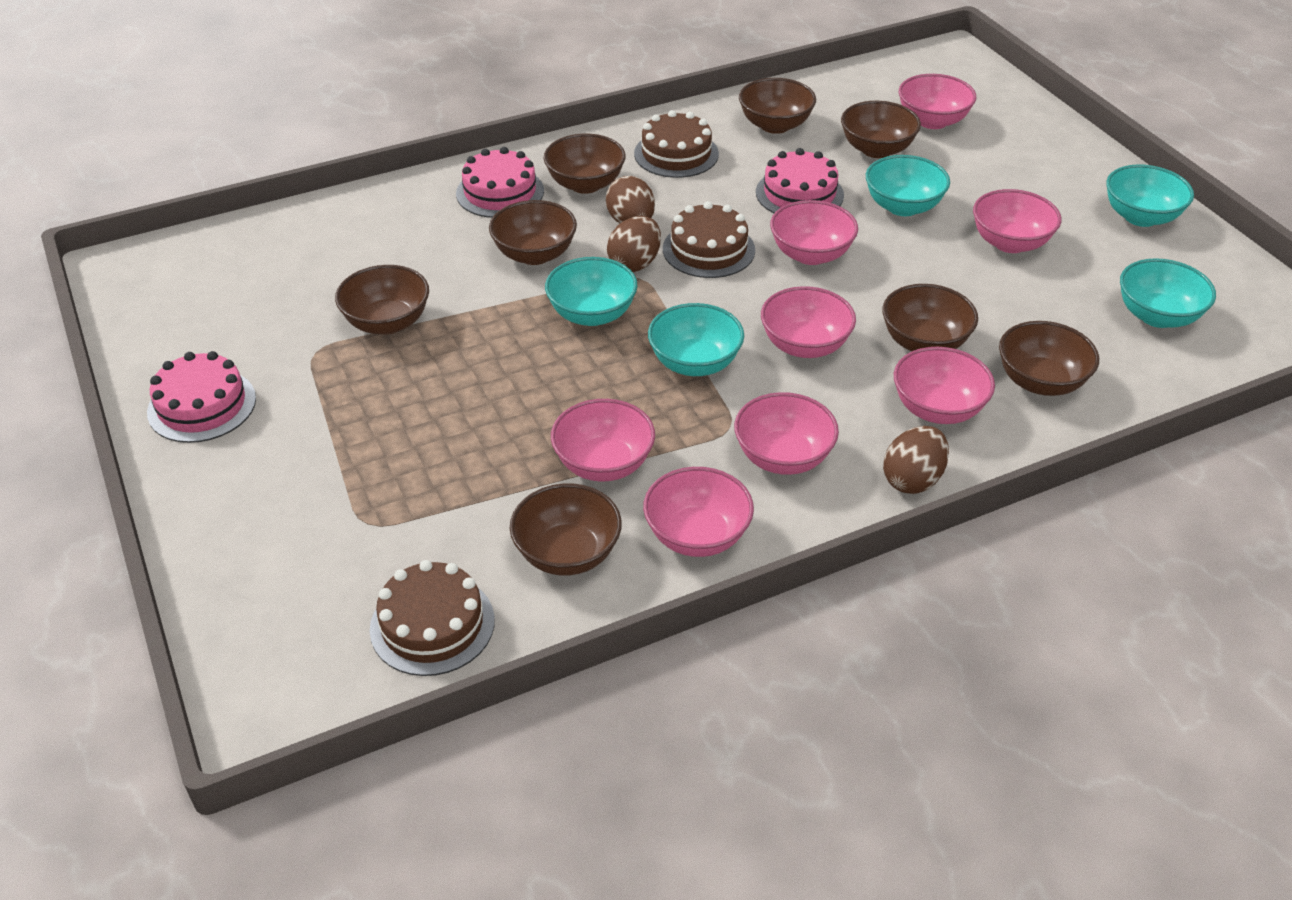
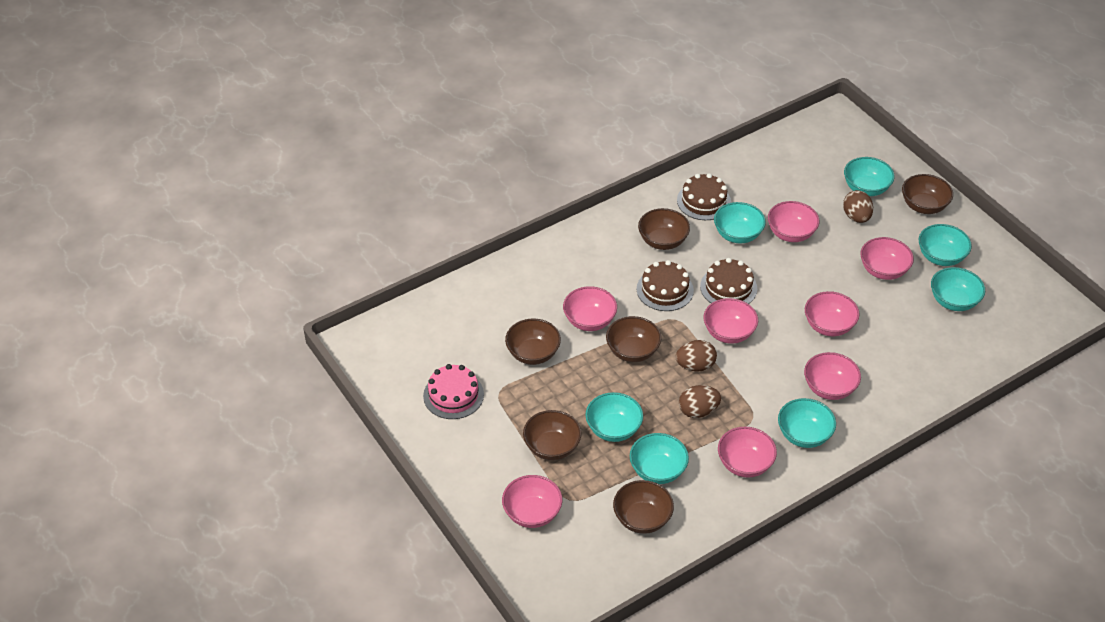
brown bowl: [335,265,429,335] [489,200,577,265] [510,484,622,576] [543,134,626,194] [739,78,816,134] [841,101,921,158] [882,284,978,351] [999,321,1099,396] = 8 -> [505,319,561,365] [523,410,581,460] [606,316,661,362] [613,480,674,534] [638,208,690,250] [902,174,953,214] = 6
pink cake: [147,351,256,443] [456,147,544,218] [756,148,844,213] = 3 -> [423,364,484,419] = 1
turquoise bowl: [545,257,638,326] [648,303,744,376] [866,155,950,216] [1106,164,1194,227] [1120,258,1216,328] = 5 -> [585,392,643,442] [630,433,689,484] [714,202,766,243] [778,398,836,448] [844,157,895,196] [919,224,972,266] [931,267,985,311] = 7

